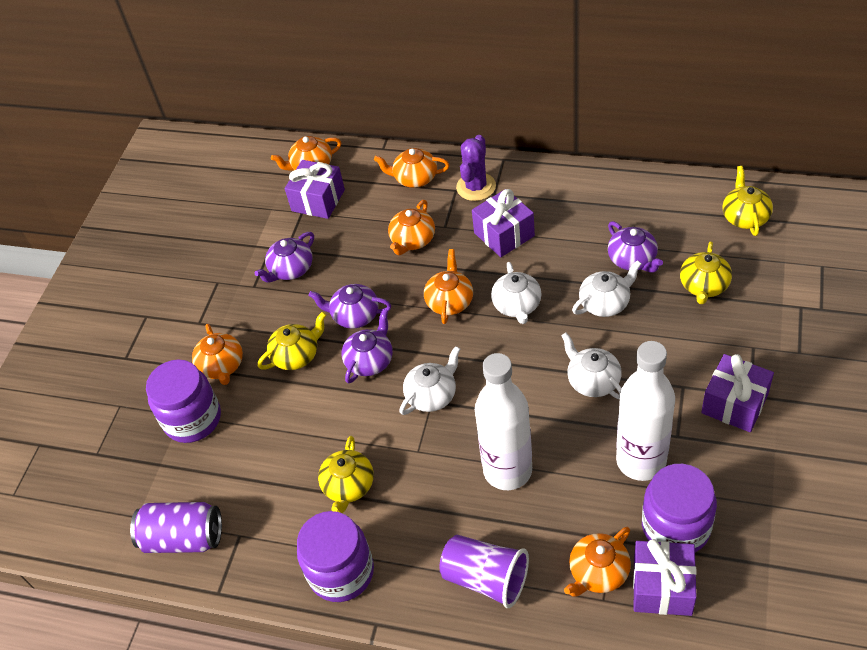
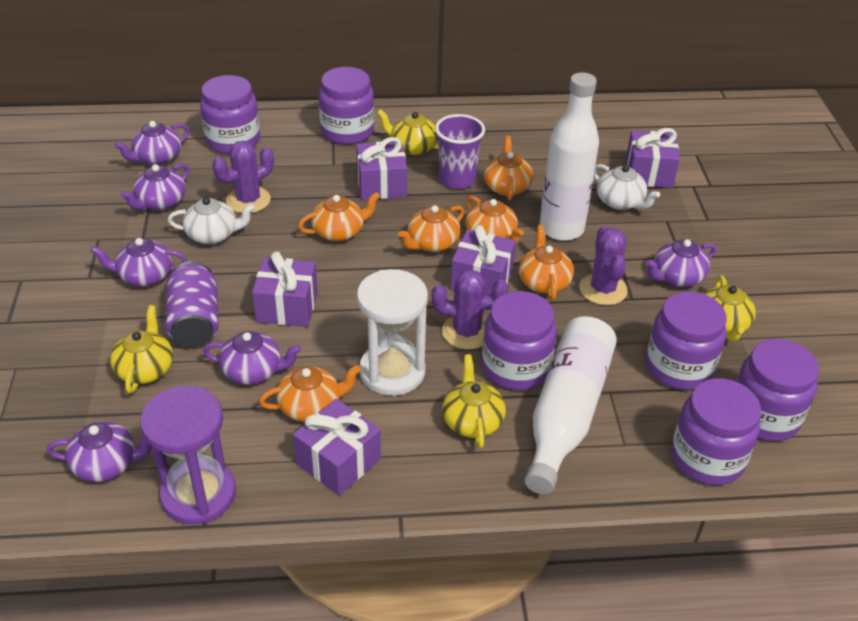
purple cactus: [456,135,496,201] = 1 -> [212,141,274,213] [431,269,508,350] [579,226,628,305] = 3
purple gift: [285,160,345,219] [472,189,535,257] [633,539,697,616] [701,354,774,432] = 4 -> [252,251,318,327] [293,399,381,496] [356,137,407,200] [450,225,516,294] [626,128,680,188] = 5
purple hourglass: none = 0 -> [140,386,236,525] = 1
purple jar: [146,359,221,443] [297,511,374,602] [642,464,717,553] = 3 -> [200,75,260,154] [319,67,374,145] [482,291,557,390] [646,291,727,390] [671,378,761,485] [736,339,819,442] = 6
purple teapot: [255,232,314,283] [308,284,391,329] [342,309,393,384] [608,221,663,273] = 4 -> [47,421,152,482] [91,238,187,286] [114,121,189,165] [121,163,189,210] [203,331,302,385] [645,239,716,287] = 6
white hourglass: none = 0 -> [357,269,428,396] = 1
white teapot: [400,346,460,415] [491,262,542,324] [561,333,622,399] [572,260,641,317] = 4 -> [168,197,255,244] [594,164,660,210] = 2

